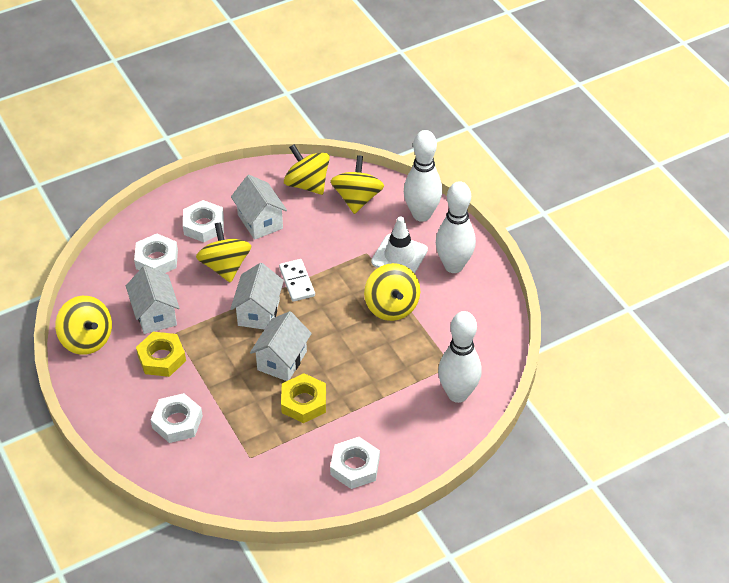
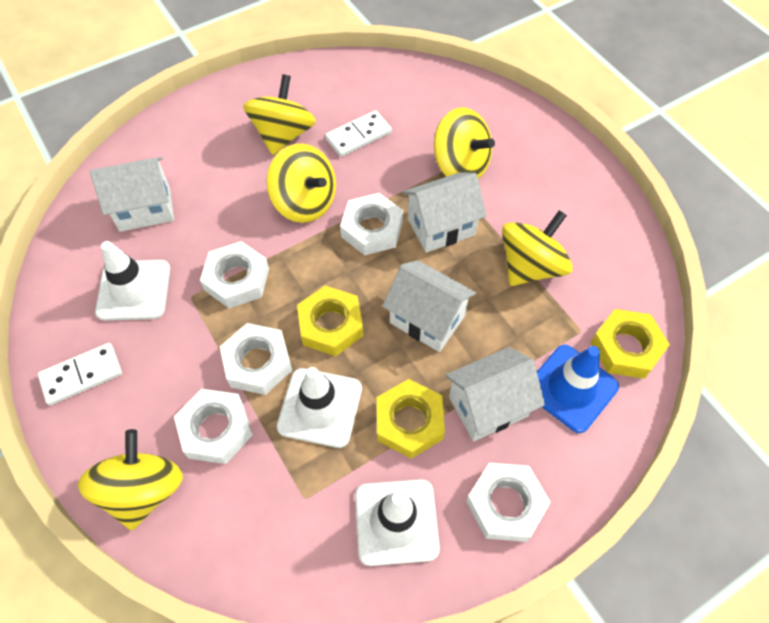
blue traffic cone: none = 0 -> [537,345,619,433] = 1
white bowling pin: [404,130,442,222] [436,181,476,273] [438,311,482,403] = 3 -> none = 0
white domino: [279,259,315,302] = 1 -> [37,343,122,405] [325,110,392,157] = 2
white nut: [134,234,178,273] [151,393,203,443] [183,200,224,242] [330,437,380,489] = 4 -> [174,389,253,464] [200,241,269,308] [220,323,292,395] [340,193,403,255] [466,463,551,542] = 5
white traffic cone: [371,216,428,274] = 1 -> [95,241,170,321] [277,367,362,448] [355,479,440,566] = 3
yellow nut: [136,332,186,377] [281,373,326,423] = 2 -> [297,286,364,356] [377,379,445,459] [591,309,670,379] = 3

